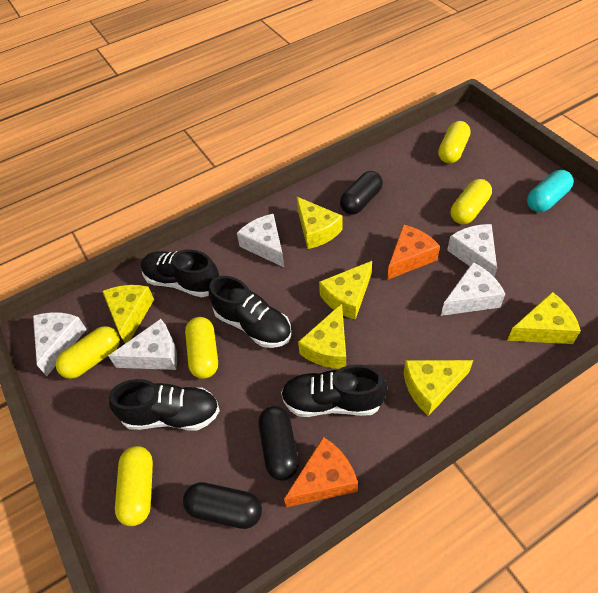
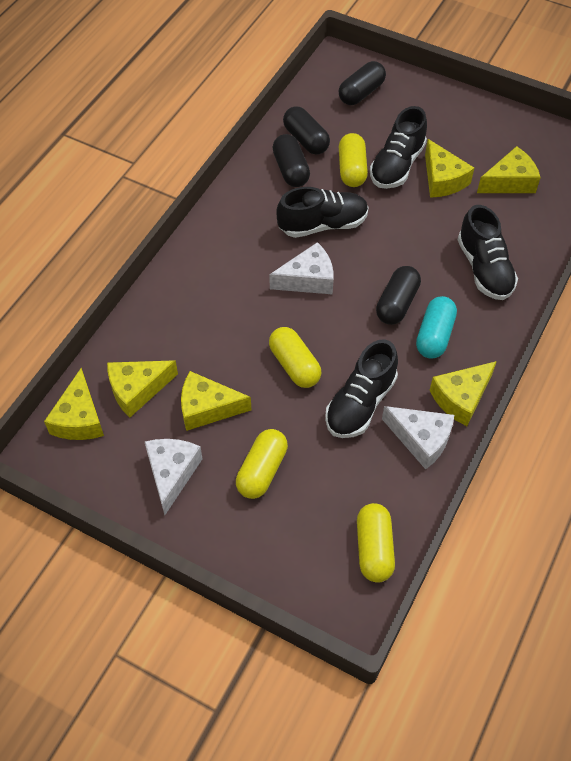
black capsule: [183,482,262,529] [259,406,299,481] [340,171,383,215] = 3 -> [272,134,310,187] [283,106,330,155] [339,61,386,105] [376,266,421,325] = 4
orange cheese: [284,437,358,507] [387,225,440,280] = 2 -> none = 0
white cheese: [33,312,87,376] [109,319,177,370] [237,214,284,267] [441,262,505,316] [447,224,497,277] = 5 -> [145,439,202,515] [269,242,334,295] [382,406,454,470] = 3
yellow capsule: [56,326,120,379] [115,446,153,526] [185,317,218,379] [438,121,471,164] [451,179,492,224] = 5 -> [236,429,288,499] [269,327,322,388] [339,133,368,187] [357,503,395,583] = 4

